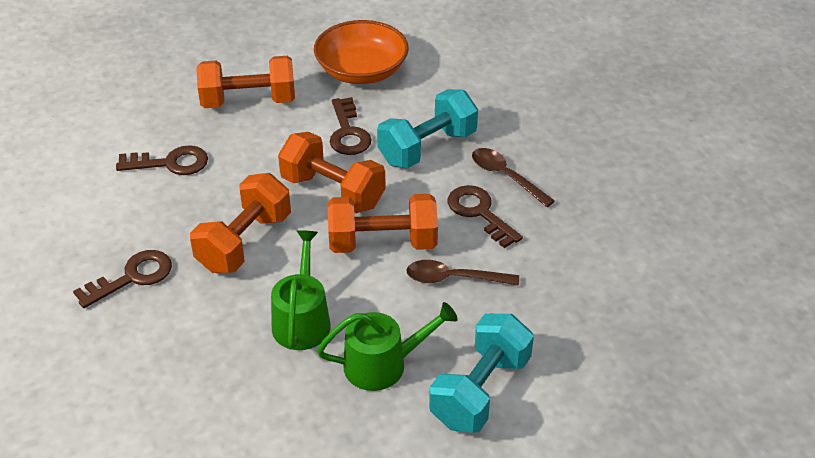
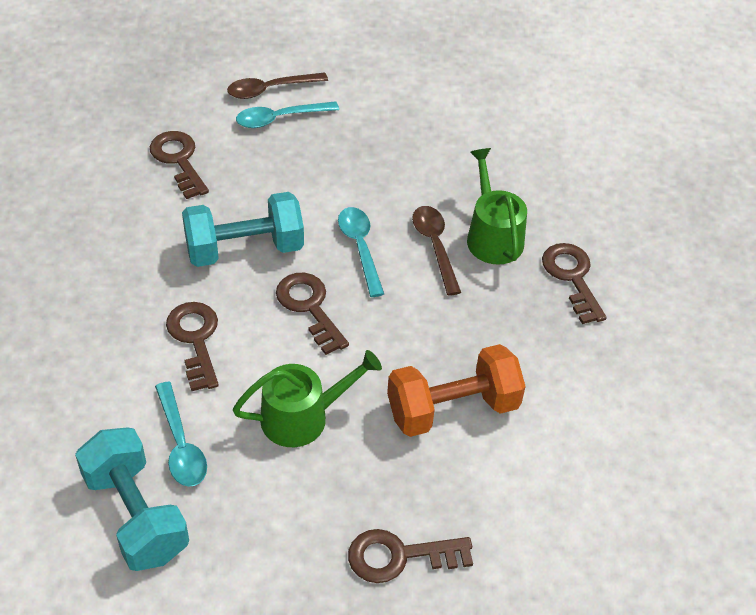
brown key: [73,250,172,308] [116,145,208,175] [330,97,372,155] [447,185,523,248] = 4 -> [150,131,209,199] [166,302,219,391] [276,273,349,355] [348,529,473,583] [542,243,607,324] = 5
orange bowl: [314,20,409,84] = 1 -> none = 0
orange dumbbell: [190,173,291,273] [196,56,295,108] [278,132,386,213] [328,194,438,253] = 4 -> [387,344,526,437] = 1
turquoise spoon: none = 0 -> [155,382,207,487] [236,101,339,128] [338,207,384,297] = 3

